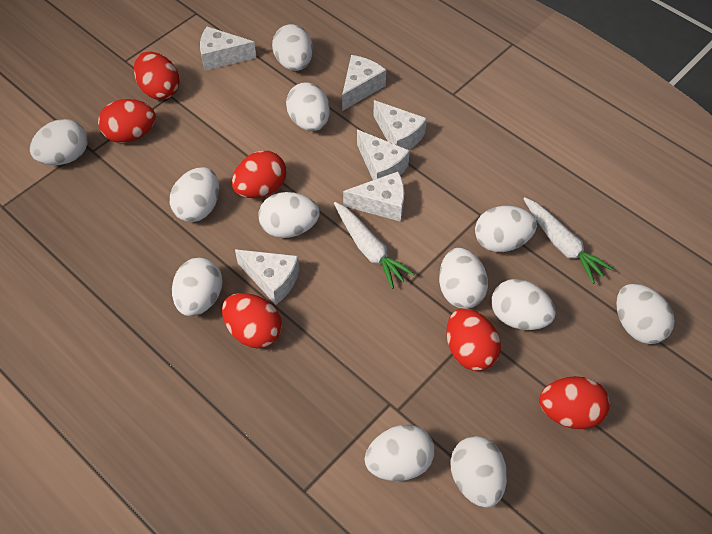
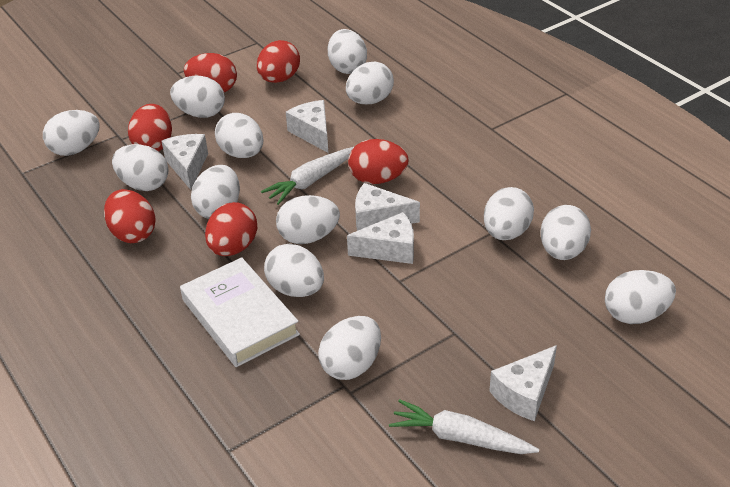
white book: none = 0 -> [180,257,300,367] = 1
white cheese: [200,27,256,70] [235,249,299,305] [342,55,386,111] [343,172,404,222] [357,130,410,180] [373,100,427,150] = 6 -> [161,134,208,190] [286,100,328,153] [347,212,414,264] [355,183,420,231] [489,345,557,421] = 5
white egg: [30,119,88,165] [170,167,219,222] [172,258,223,316] [259,192,320,238] [272,24,313,71] [286,82,330,131] [365,425,435,481] [439,248,488,309] [450,436,507,508] [475,206,537,252] [491,279,556,330] [616,284,675,344] = 12 -> [43,110,100,156] [112,144,169,191] [170,76,225,118] [191,165,240,219] [215,113,263,158] [264,244,324,297] [276,195,340,244] [318,316,381,380] [328,29,367,74] [346,61,394,104] [484,187,534,240] [540,205,591,260] [605,270,676,324] = 13

